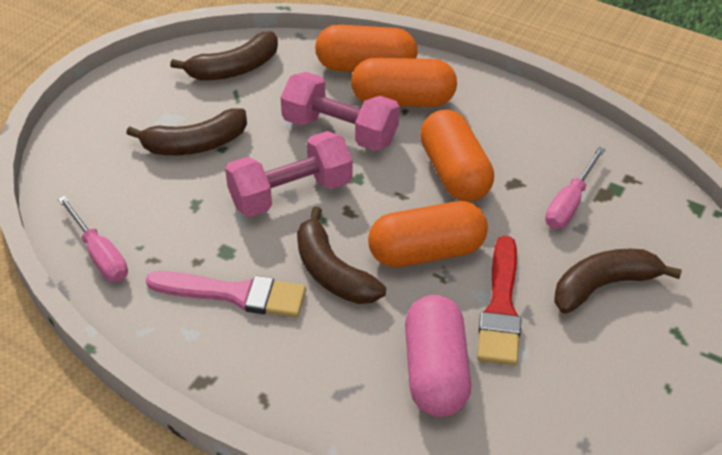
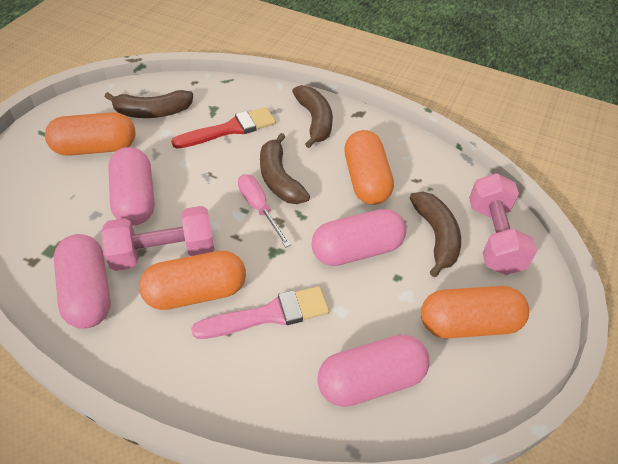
pink capsule: [405,295,471,417] = 1 -> [54,234,111,329] [108,147,154,225] [311,209,406,266] [317,334,430,407] = 4
pink screwdriver: [58,196,128,282] [545,147,605,229] = 2 -> [238,174,291,247] = 1

